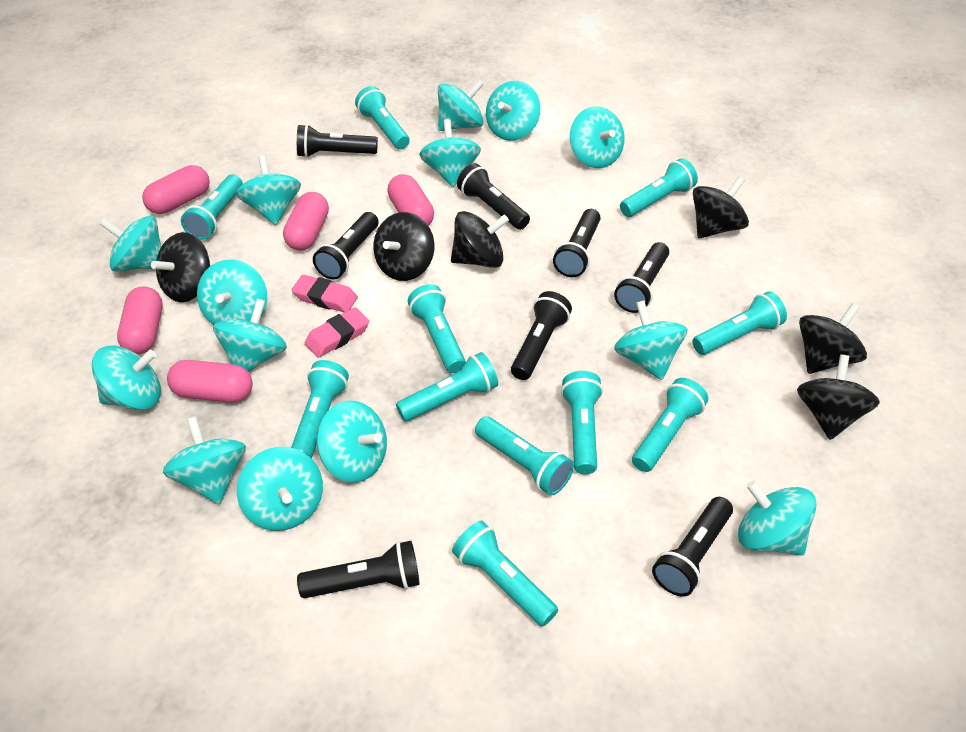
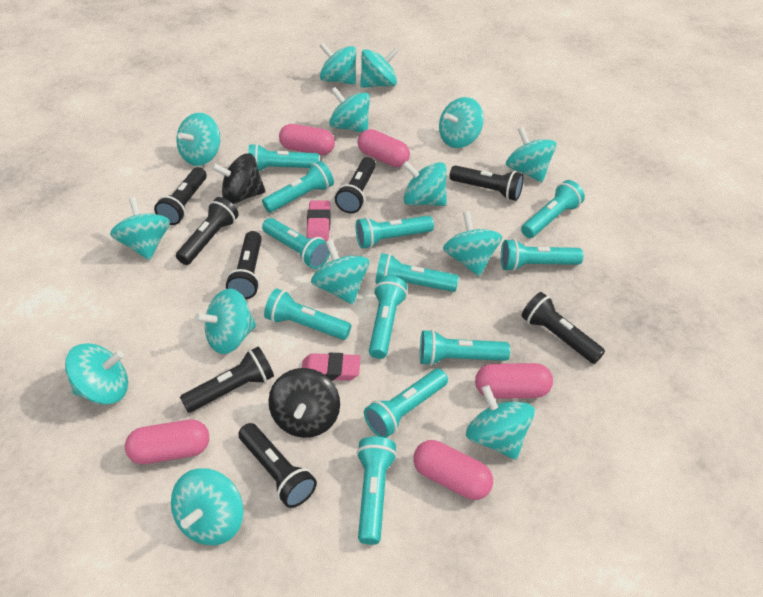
black spinning top: [151,232,210,303] [373,212,435,281] [451,211,509,268] [693,177,749,238] [797,354,880,440] [799,303,867,374] = 6 -> [212,153,266,204] [268,368,340,438] = 2
turquoise flashlight: [181,174,243,240] [291,360,349,458] [355,86,409,149] [396,352,498,421] [408,284,466,373] [452,521,558,627] [475,416,574,495] [561,371,603,474] [620,158,698,217] [632,378,708,472] [692,291,787,355] = 11 -> [248,144,319,171] [262,161,334,213] [262,218,330,269] [264,289,351,340] [356,216,434,249] [357,436,397,545] [364,369,448,438] [369,276,407,359] [375,253,459,292] [420,329,510,366] [501,239,583,271] [521,180,585,238] = 12

